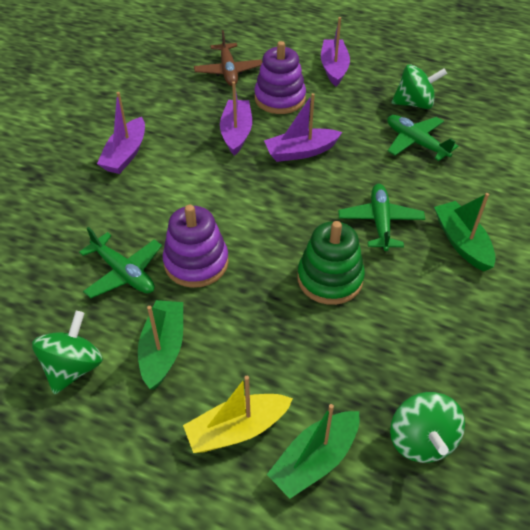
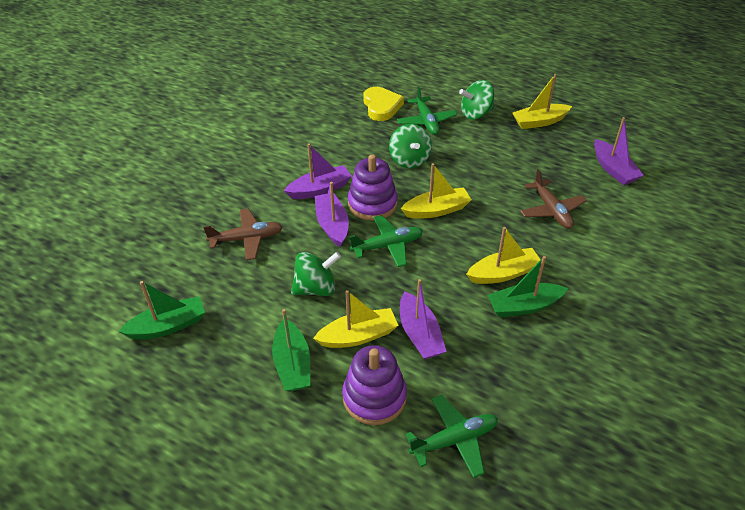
brown plane: [194,30,262,86] = 1 -> [203,208,283,260] [520,169,587,229] = 2
green stacking toy: [297,221,365,305] = 1 -> none = 0
yellow boat: [183,376,293,453] = 1 -> [313,290,399,348] [401,163,471,219] [466,227,542,284] [512,74,572,129] = 4
yellow heart: none = 0 -> [363,87,404,121] = 1

